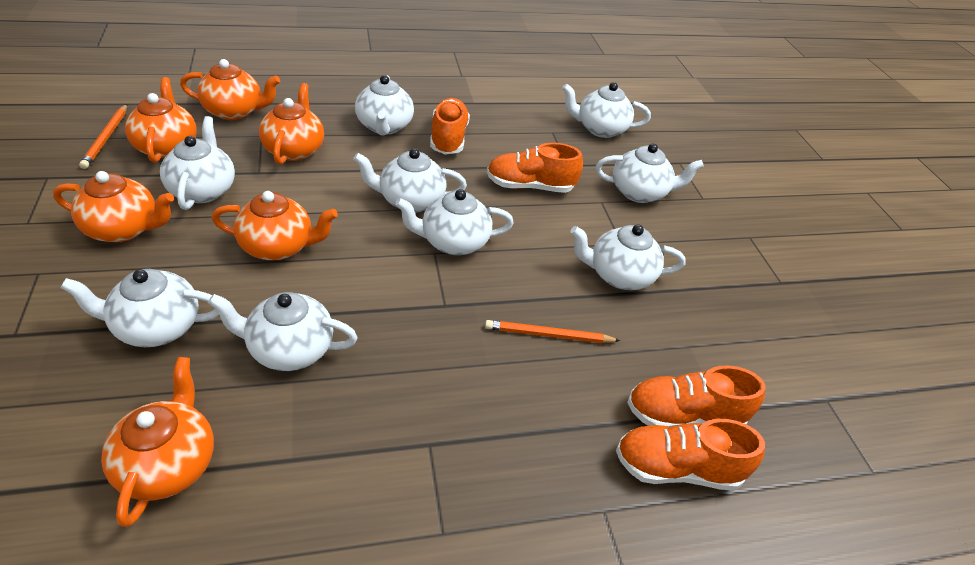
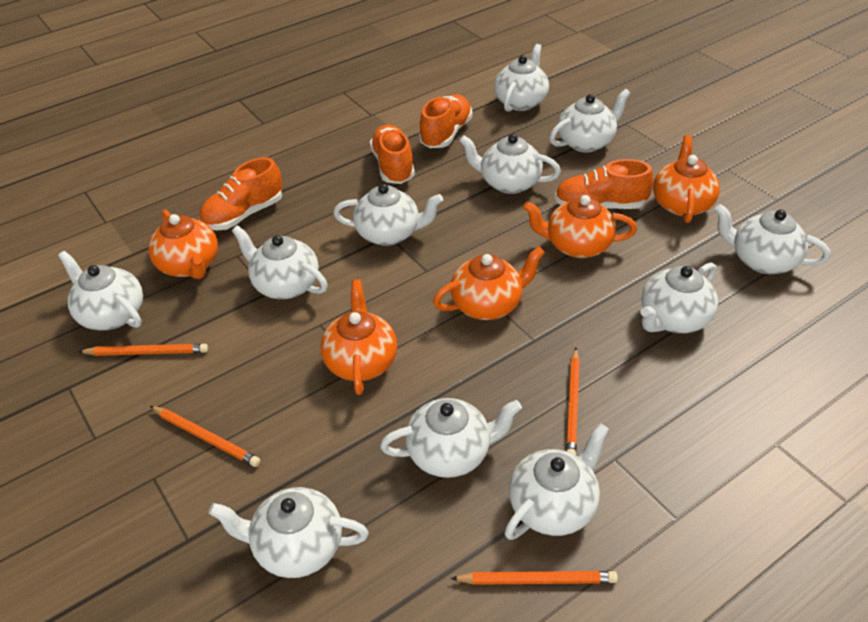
orange pencil: [79,104,127,169] [485,320,621,343] = 2 -> [78,344,208,356] [150,406,261,467] [450,571,618,585] [566,348,580,455] = 4
orange teapot: [53,171,174,242] [101,357,214,527] [125,77,197,163] [180,59,280,120] [212,191,338,260] [259,83,324,165] = 6 -> [148,210,218,279] [320,279,397,395] [433,247,545,320] [523,195,637,258] [653,135,720,223] = 5
white teapot: [60,269,219,347] [160,116,235,210] [208,292,358,371] [353,148,467,213] [355,75,414,136] [395,189,514,255] [562,82,651,138] [570,224,686,290] [596,143,704,203] = 9 -> [58,251,143,331] [209,487,369,578] [232,225,328,299] [333,184,443,246] [380,398,522,478] [459,134,561,194] [494,44,549,112] [504,423,609,540] [549,89,631,152] [640,263,718,333] [714,204,830,274] = 11

